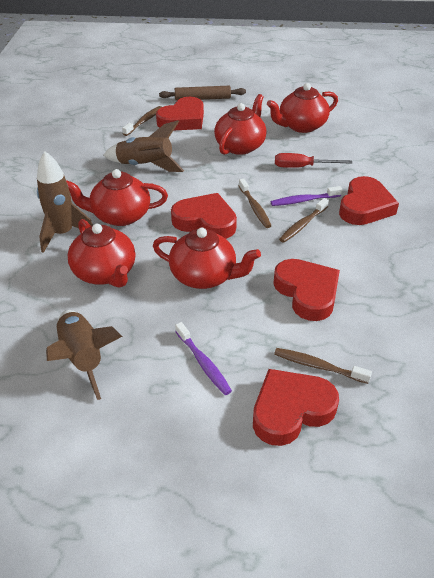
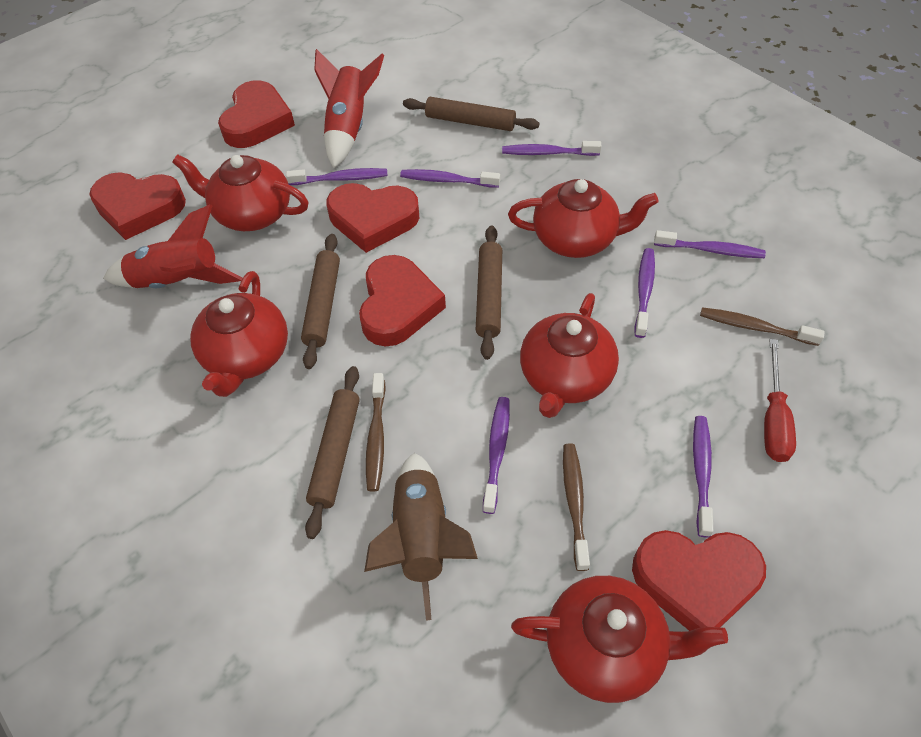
brown rocket: [37,151,93,253] [46,310,122,400] [103,120,184,172] = 3 -> [364,453,478,621] = 1
brown rolling pin: [159,86,246,101] = 1 -> [301,234,340,369] [305,366,360,539] [403,97,540,131] [476,225,502,360] = 4
brown toothbrush: [122,106,161,136] [239,179,272,228] [274,348,372,384] [279,198,329,243] = 4 -> [366,373,386,492] [563,443,590,571] [700,307,825,346] = 3
purple toothbrush: [175,322,232,395] [271,186,342,206] = 2 -> [286,168,388,185] [400,169,500,188] [483,397,510,514] [502,141,601,156] [635,248,655,338] [654,230,766,258] [693,416,713,538] = 7
red rocket: none = 0 -> [103,204,243,288] [314,49,384,168] = 2

